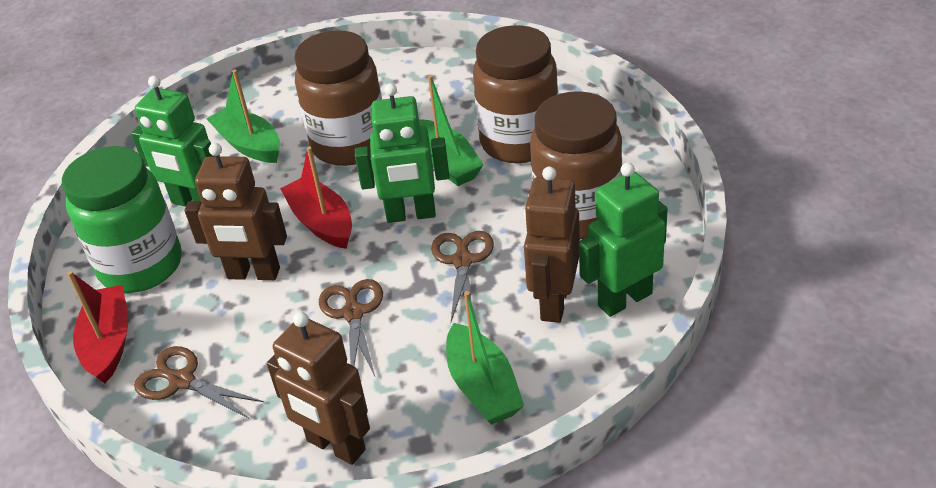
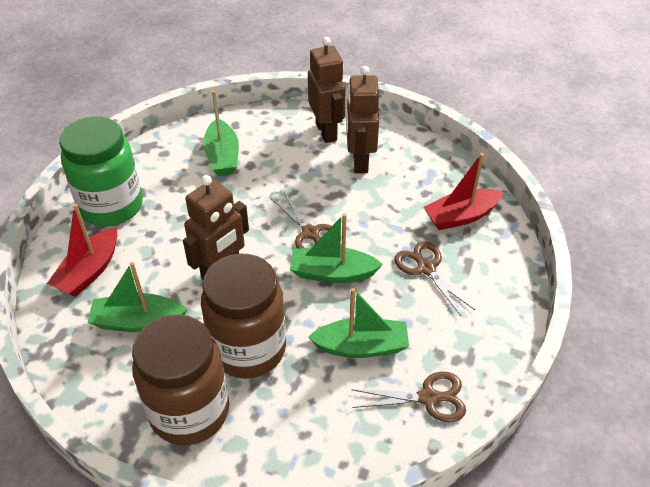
brown jar: [294,30,382,166] [473,25,558,163] [530,91,622,240] = 3 -> [132,314,229,445] [201,254,286,379] = 2
green boat: [207,70,280,163] [419,75,483,186] [446,291,524,425] = 3 -> [87,262,188,332] [203,90,239,176] [290,213,383,283] [308,288,409,358] = 4
green robot: [131,76,213,206] [355,83,449,223] [579,163,668,317] = 3 -> none = 0

